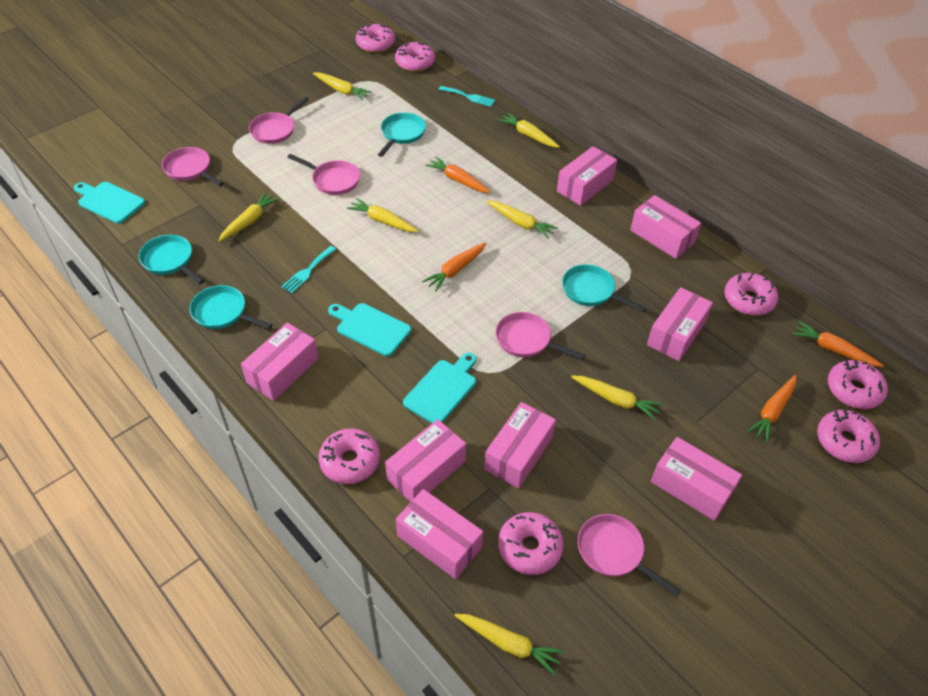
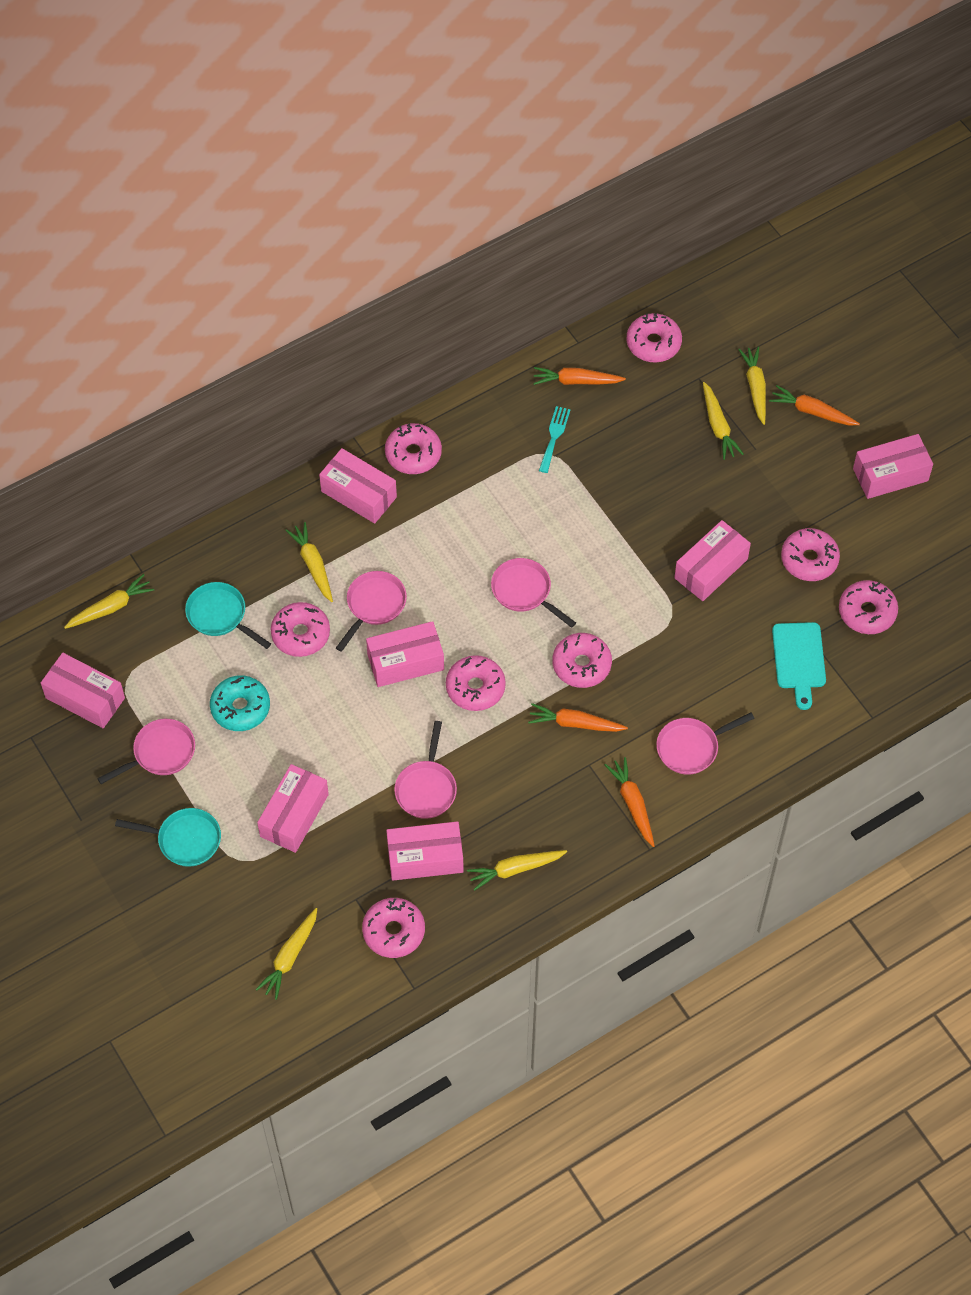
pink box: [241,323,319,401] [385,419,466,502] [396,489,483,579] [484,402,556,488] [557,146,617,206] [630,195,701,259] [647,287,713,361] [651,437,742,521] = 8 -> [41,653,125,728] [257,764,329,853] [319,448,397,524] [366,621,444,687] [386,821,464,881] [674,520,751,601] [853,434,933,499] = 7
pink donut: [319,428,380,484] [356,24,395,53] [395,42,435,72] [498,512,564,575] [724,272,778,316] [817,410,880,463] [828,360,888,409] = 7 -> [271,602,330,657] [362,898,425,958] [385,423,442,474] [446,655,506,711] [552,633,612,688] [626,313,682,362] [781,528,840,581] [839,580,898,634] = 8
turquoise cutting board: [74,182,145,224] [328,303,411,356] [403,353,476,423] = 3 -> [772,622,826,710] = 1
turquoise donut: none = 0 -> [210,675,270,731] = 1
turquoise fork: [281,246,336,293] [438,86,495,107] = 2 -> [539,406,571,473] = 1
turquoise pan: [139,235,205,284] [190,285,273,329] [378,112,426,157] [562,264,646,312] = 4 -> [115,808,221,867] [185,582,271,649] = 2
yellow carrot: [218,192,280,242] [313,72,372,100] [346,198,418,232] [454,614,565,676] [486,201,558,239] [498,113,560,148] [571,376,663,421] = 7 -> [64,574,154,629] [256,908,317,1000] [285,522,333,602] [467,850,567,891] [703,382,744,460] [738,347,766,425] = 6

